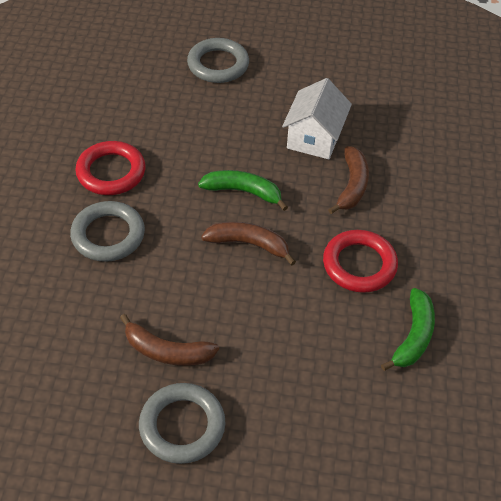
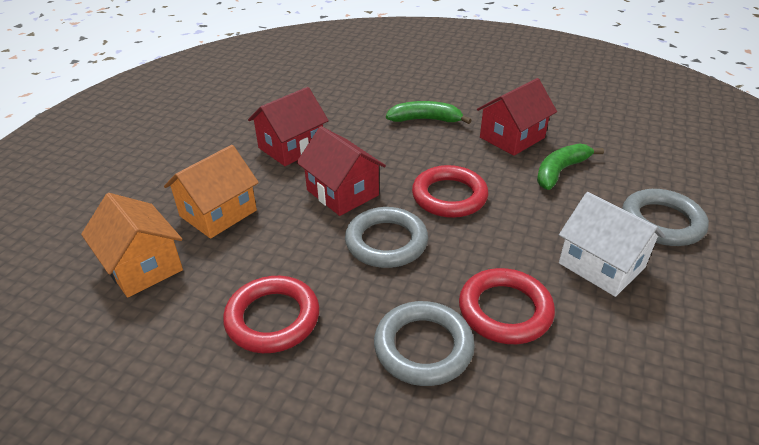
brown banana: [120,314,219,366] [201,222,296,265] [328,146,369,214] = 3 -> none = 0
orange house: none = 0 -> [81,193,183,298] [164,145,259,239] = 2
red house: none = 0 -> [248,87,329,166] [296,126,386,216] [477,78,557,156] = 3
red ring: [75,141,146,195] [323,230,398,293] = 2 -> [223,276,320,353] [412,165,489,218] [459,268,555,344] = 3

